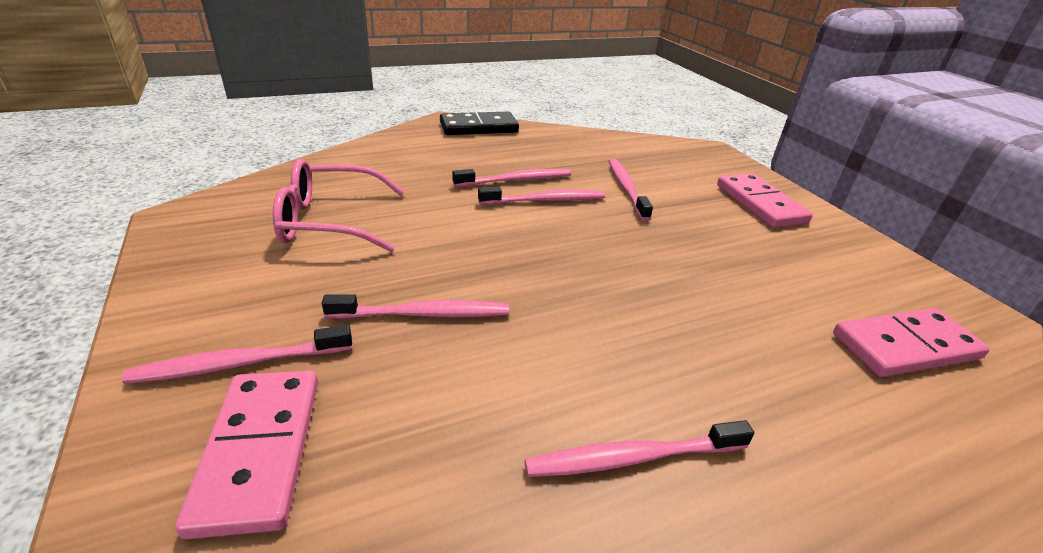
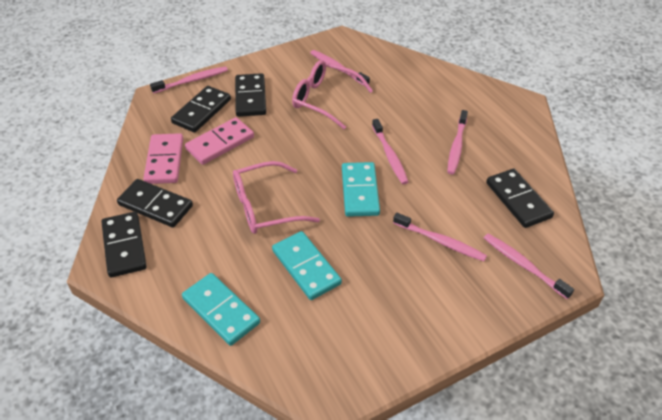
black domino: [440,112,519,135] = 1 -> [101,212,147,277] [117,179,193,227] [171,86,231,133] [235,73,266,117] [486,169,554,228] = 5
pink domino: [175,371,318,539] [717,173,813,228] [833,308,990,377] = 3 -> [143,133,183,184] [185,117,254,165] = 2
pink glasses: [273,159,405,252] = 1 -> [233,161,320,234] [292,60,373,129] = 2
turquoise domino: none = 0 -> [182,273,260,346] [272,231,342,300] [342,162,380,217] = 3

